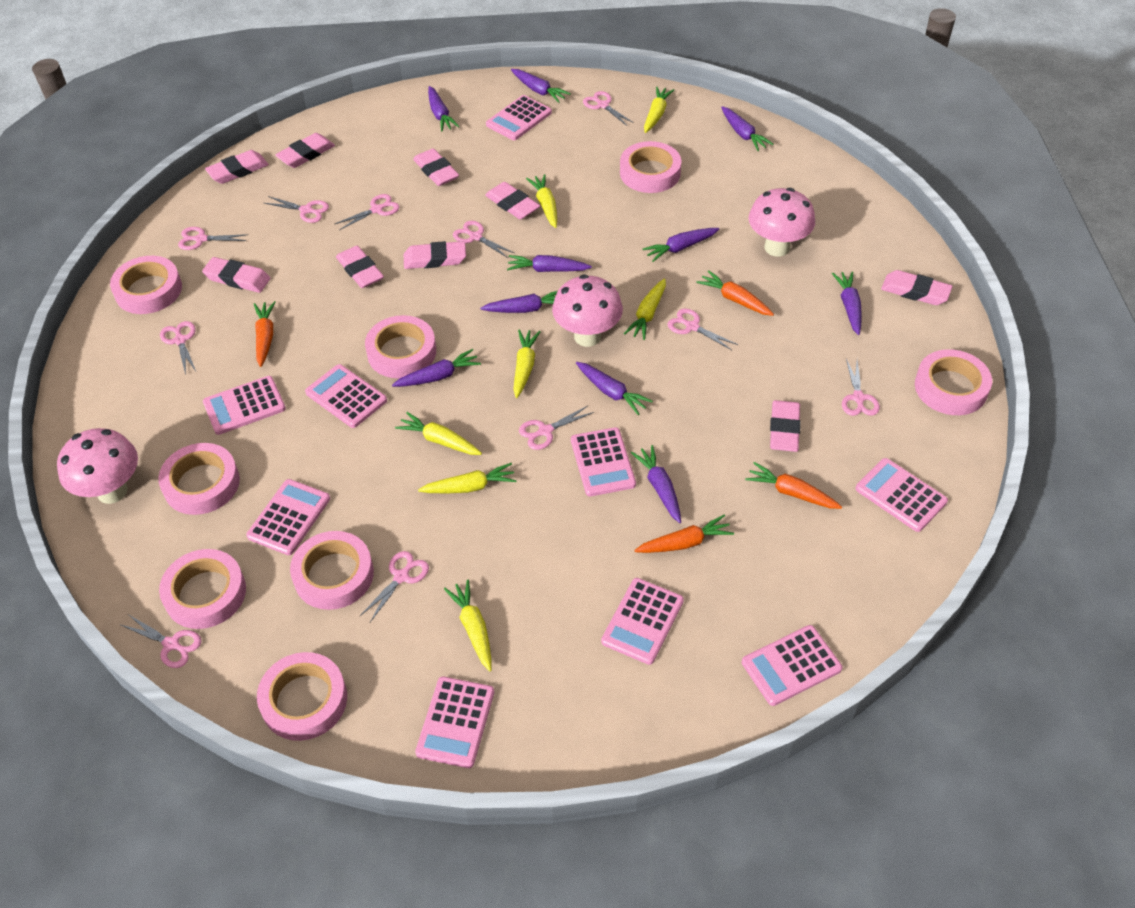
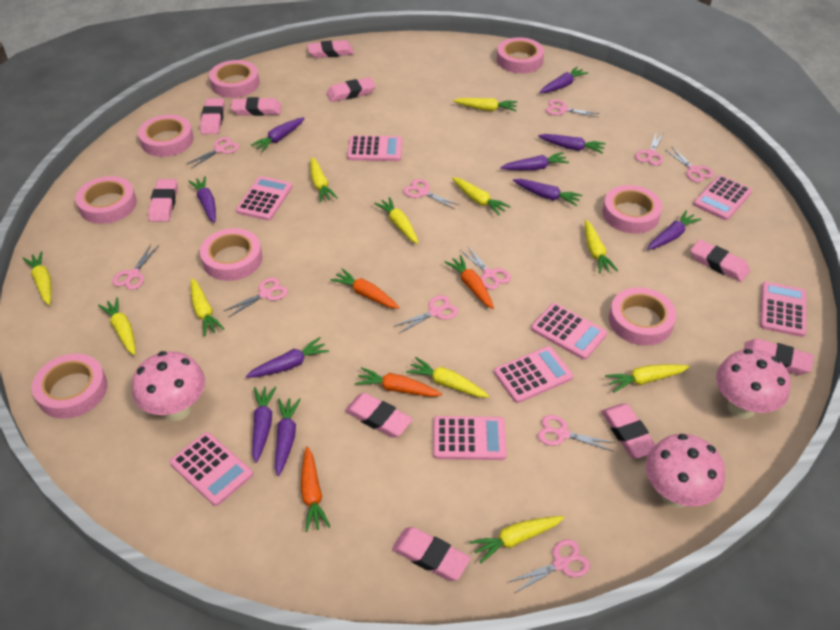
pink calculator: [203,376,286,435] [246,479,330,555] [305,364,387,428] [415,676,494,768] [486,95,552,140] [571,427,636,496] [601,578,684,665] [742,625,842,706] [856,458,948,532] = 9 -> [170,432,253,506] [236,176,292,221] [347,135,402,161] [433,416,507,460] [494,346,573,403] [531,303,607,360] [693,175,752,220] [760,282,806,337] = 8
pink eraser: [202,257,270,293] [205,150,269,184] [275,133,335,168] [336,246,384,288] [404,241,466,269] [413,148,459,186] [485,182,540,219] [770,400,801,452] [881,270,953,305] = 9 -> [148,179,178,222] [200,98,225,134] [231,97,282,116] [307,40,354,58] [326,77,375,102] [345,393,413,438] [392,527,471,581] [601,404,655,459] [690,240,750,282] [744,338,814,375] = 10
yellow carrot: [395,412,482,455] [418,463,517,494] [444,580,492,671] [513,329,540,398] [526,174,557,228] [624,278,666,340] [644,86,674,133] = 7 -> [23,251,51,305] [98,297,135,355] [191,278,224,336] [310,157,337,202] [374,197,418,244] [406,357,489,398] [452,177,511,216] [453,98,517,111] [469,516,564,564] [585,220,618,274] [605,364,690,392] = 11

